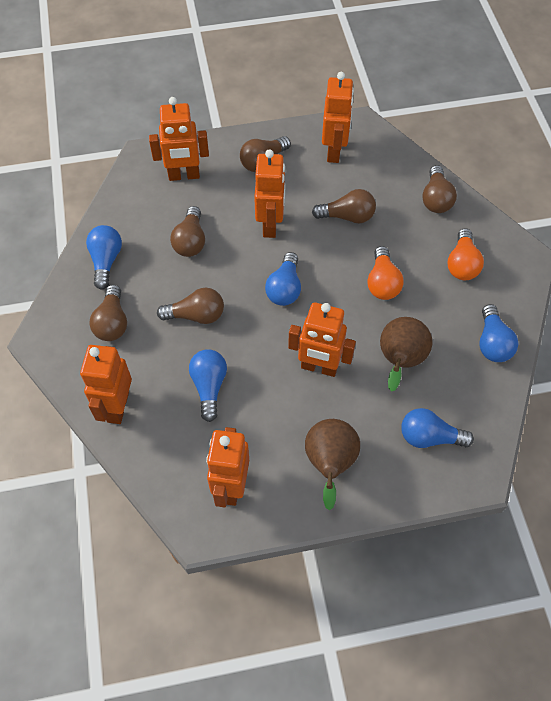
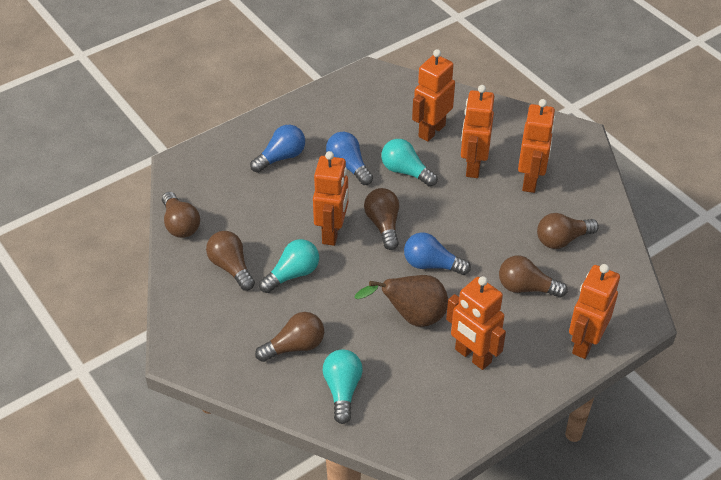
blue light bulb: [86,225,122,289] [189,349,227,422] [265,252,301,306] [401,408,474,448] [479,304,518,362] = 5 -> [250,125,305,173] [326,132,373,185] [404,232,471,275] = 3
brown pear: [305,419,360,510] [380,317,432,392] = 2 -> [354,275,448,327] = 1
orange light bulb: [367,246,404,300] [447,228,484,280] = 2 -> none = 0
turquoise light bulb: none = 0 -> [259,239,319,293] [323,349,363,424] [381,139,438,187] = 3

